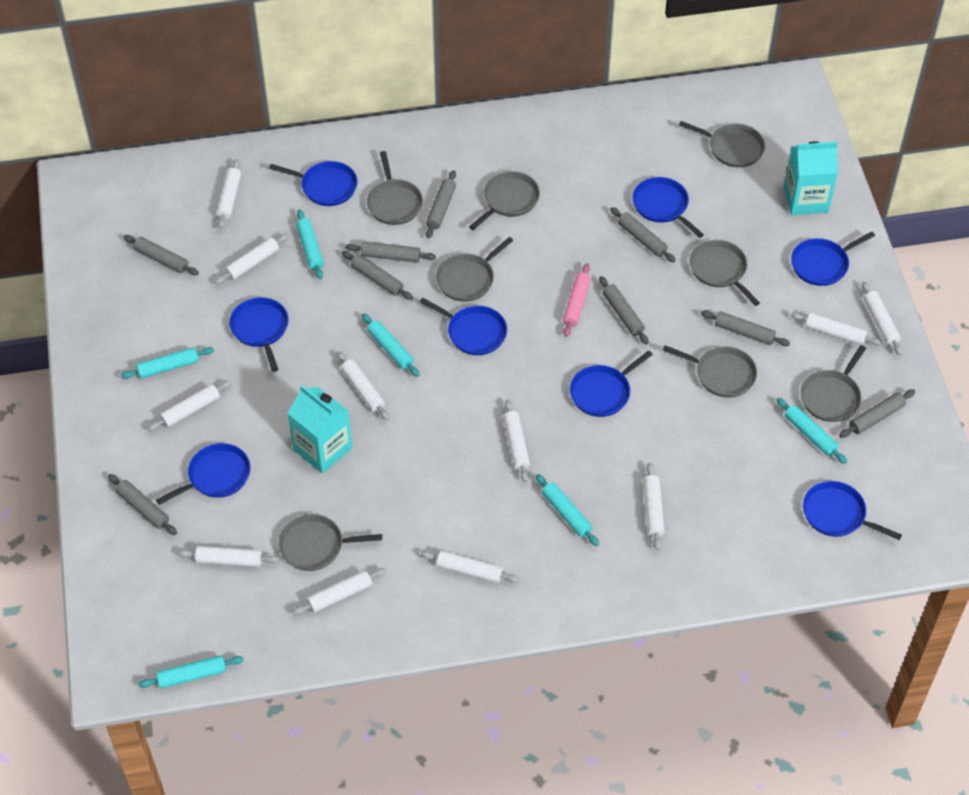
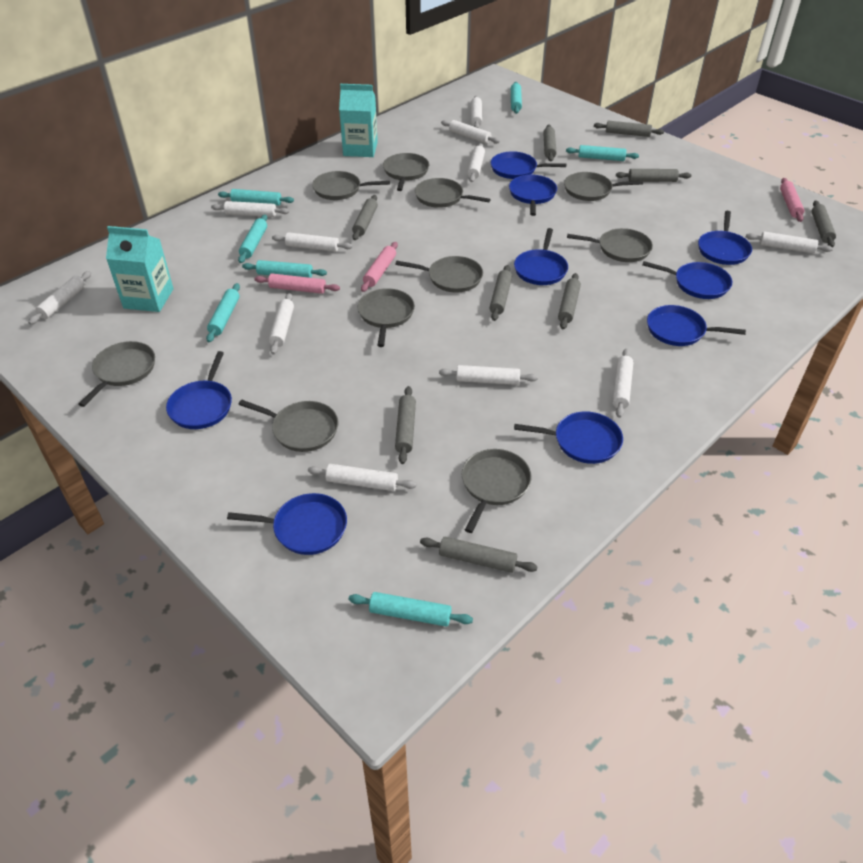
blue pan: [156,443,250,505] [229,297,288,372] [269,161,358,206] [420,298,507,355] [570,350,653,417] [632,177,704,238] [791,232,875,286] [803,481,902,540] = 8 -> [166,351,232,429] [227,493,347,555] [491,151,566,179] [509,175,557,216] [514,228,568,285] [514,411,623,464] [642,261,732,299] [647,305,746,346] [698,211,752,265] = 9
grey pan: [278,514,382,571] [366,151,423,225] [436,237,514,302] [469,171,540,230] [663,345,757,398] [679,121,765,167] [689,240,760,306] [800,345,866,422] = 8 -> [79,341,155,407] [238,400,338,452] [312,171,390,200] [358,288,415,347] [383,153,429,191] [395,256,483,292] [415,178,491,208] [462,449,532,533] [564,172,643,201] [567,228,653,262] = 10
pink rolling pin: [563,263,591,337] = 1 -> [254,273,340,294] [361,242,398,292] [780,178,804,222] = 3
turquoise rolling pin: [121,347,214,379] [138,655,244,689] [296,209,324,279] [362,313,420,377] [536,474,599,546] [777,398,847,464] = 6 -> [206,283,240,342] [218,189,294,206] [238,215,267,263] [242,260,327,278] [349,592,473,627] [511,82,522,114] [566,145,639,161] = 7

